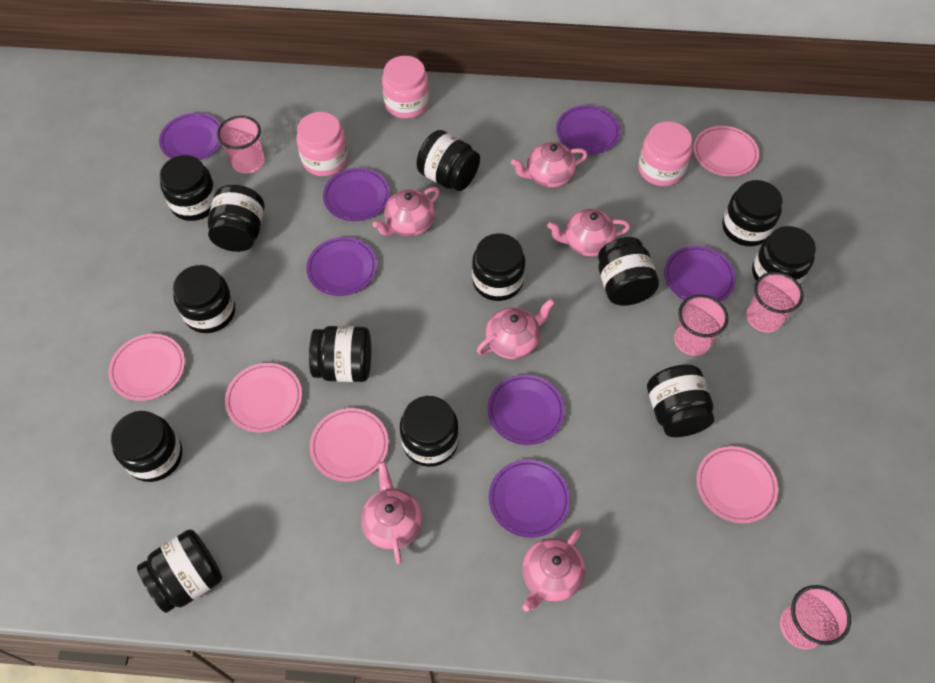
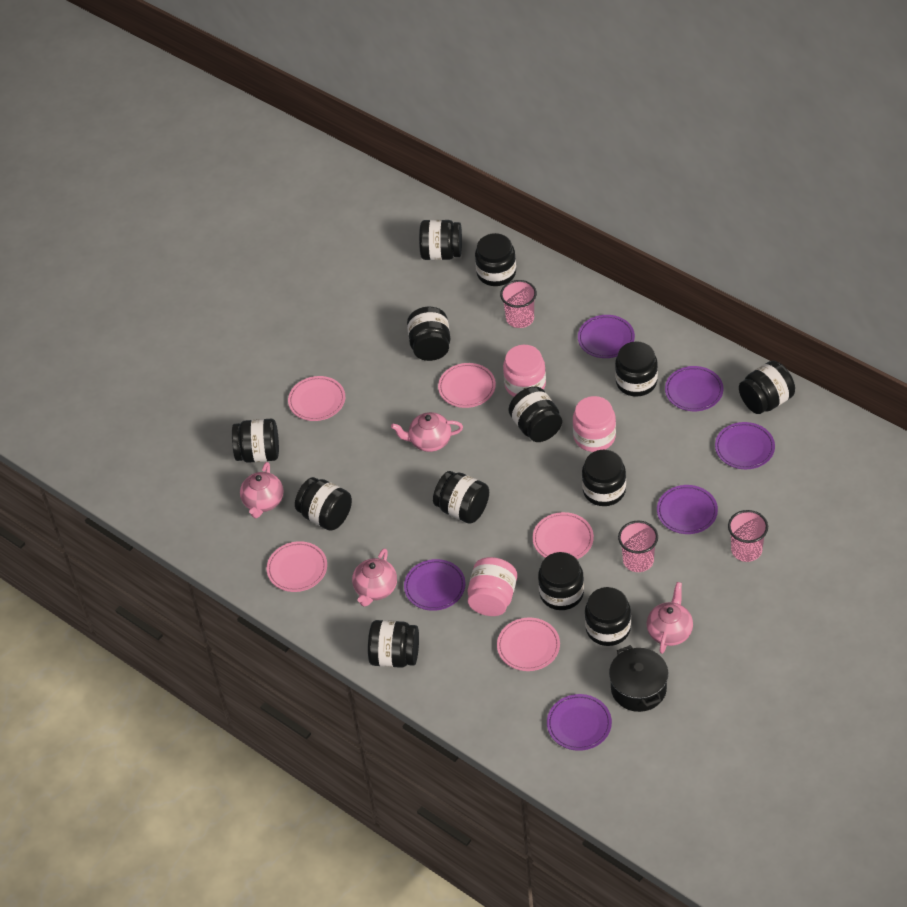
black pot: none = 0 -> [609,645,668,712] = 1
pink cup: [217,116,264,174] [674,295,728,356] [746,272,804,333] [780,585,851,650] = 4 -> [500,280,537,328] [618,521,658,572] [728,510,768,562] = 3
pink teapot: [361,461,422,565] [373,187,440,236] [477,299,555,359] [511,142,587,188] [522,528,585,612] [547,209,630,257] = 6 -> [240,462,283,518] [352,549,397,607] [391,412,463,452] [647,582,693,654] = 4
purple plate: [159,113,222,160] [306,237,377,296] [323,168,390,221] [488,374,565,445] [489,459,570,538] [556,105,620,154] [664,246,736,302] = 7 -> [404,559,465,611] [547,694,612,751] [578,315,635,358] [657,485,718,534] [665,366,724,411] [715,422,775,469] = 6

